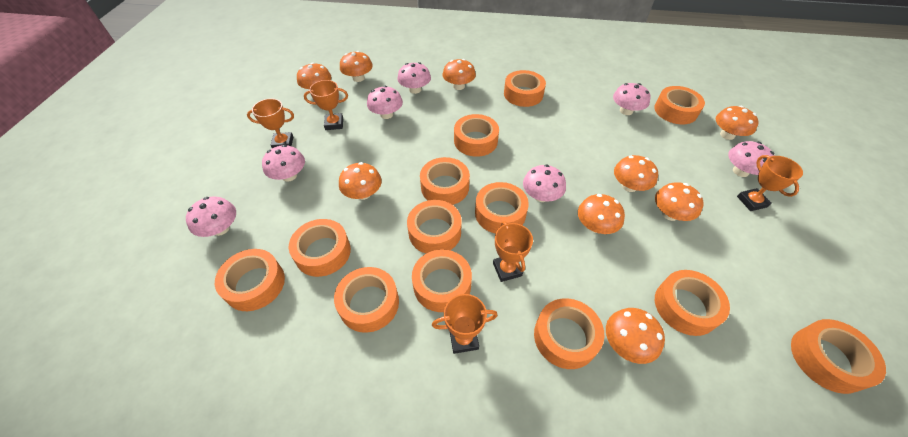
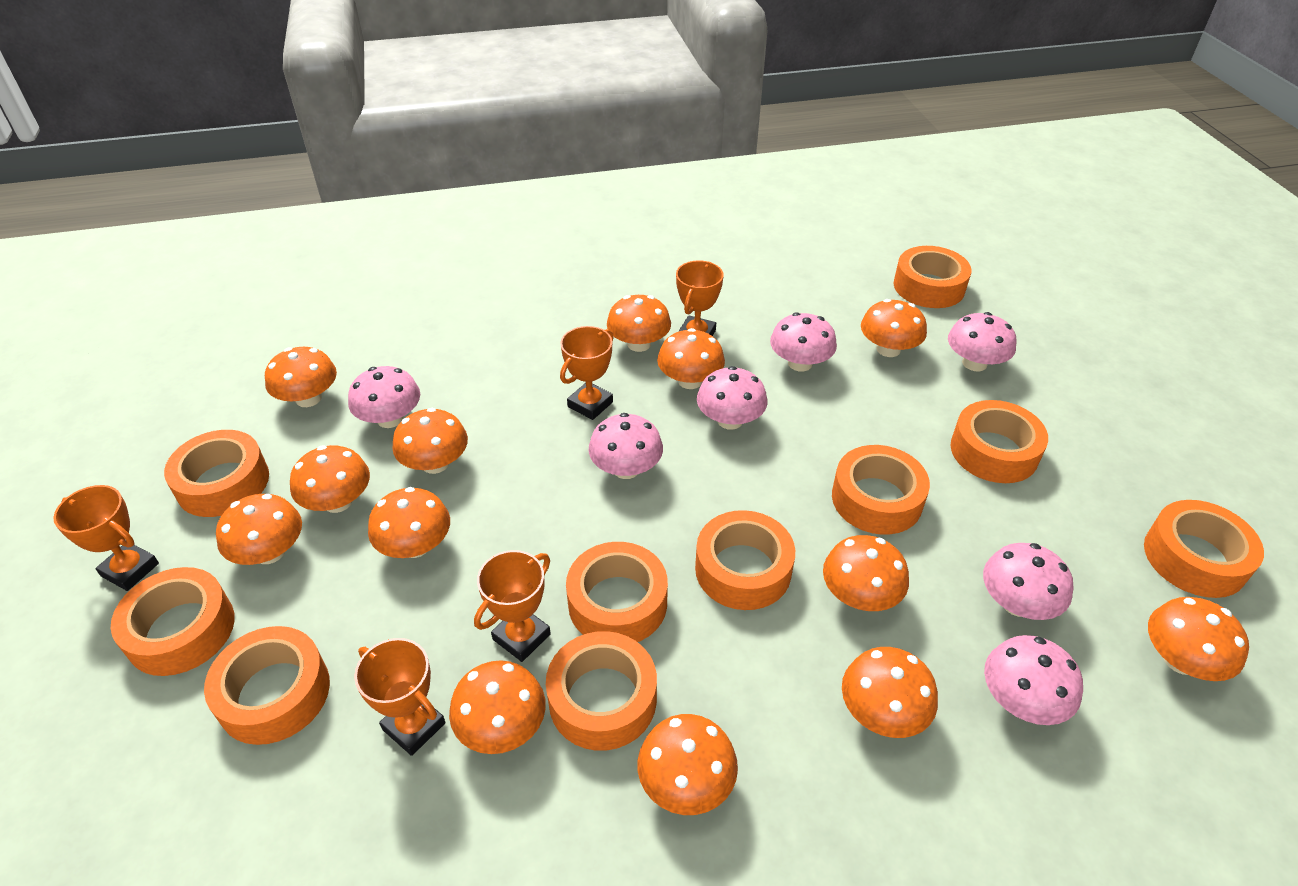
orange mushroom: [297,62,331,89] [339,162,382,200] [340,51,373,82] [443,59,476,90] [578,194,625,234] [606,308,665,364] [614,155,658,192] [655,182,703,221] [716,106,759,140] = 9 -> [216,494,302,565] [265,347,337,407] [290,445,370,513] [368,487,450,558] [392,408,468,474] [449,660,546,754] [607,295,671,352] [638,714,738,815] [657,328,725,389] [823,535,909,611] [842,647,938,738] [861,299,927,357] [1148,597,1249,681] = 13
orange tape: [215,249,285,311] [289,219,351,277] [334,267,399,333] [407,200,462,254] [412,250,472,312] [420,157,470,205] [454,114,499,157] [475,182,529,234] [504,70,546,107] [534,298,605,369] [654,86,705,125] [655,270,730,336] [791,319,886,394] = 13 -> [111,567,235,676] [164,430,269,517] [204,626,330,745] [546,631,657,751] [566,542,668,642] [695,510,795,610] [832,445,930,535] [894,246,971,308] [950,400,1048,483] [1144,500,1264,598] = 10

